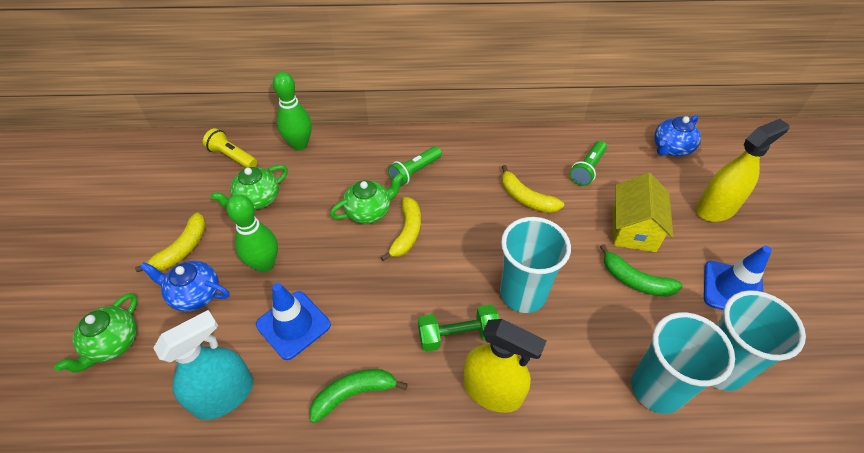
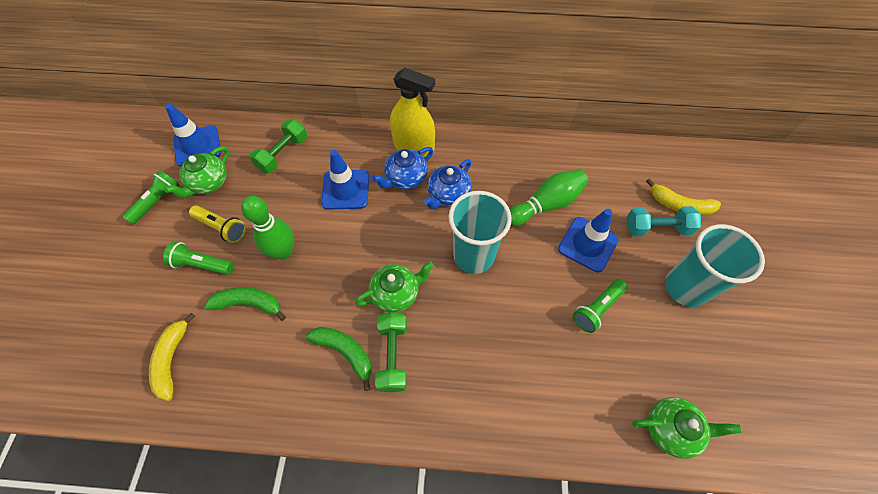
blue traffic cone: [256,283,331,360] [704,246,772,310] = 2 -> [165,103,221,167] [321,150,369,210] [558,209,619,272] = 3
green dumbbell: [418,305,499,352] = 1 -> [250,120,307,173] [375,312,407,392] = 2
green flashlight: [388,146,442,186] [570,141,607,186] = 2 -> [123,170,180,224] [163,242,233,275] [573,279,628,333] = 3
turquoise cup: [500,217,571,313] [631,312,735,414] [713,290,806,391] = 3 -> [448,191,512,274] [665,224,765,307] = 2
turquoise dumbbell: none = 0 -> [627,206,701,236] = 1
turquoise spray bottle: [154,310,253,420] = 1 -> none = 0
yellow banana: [135,212,206,272] [381,197,421,261] [502,165,564,213] = 3 -> [149,313,195,401] [646,178,721,216] = 2
yellow house: [613,173,673,252] = 1 -> none = 0
yellow spray bottle: [463,319,547,413] [696,119,790,222] = 2 -> [390,68,435,157] = 1

